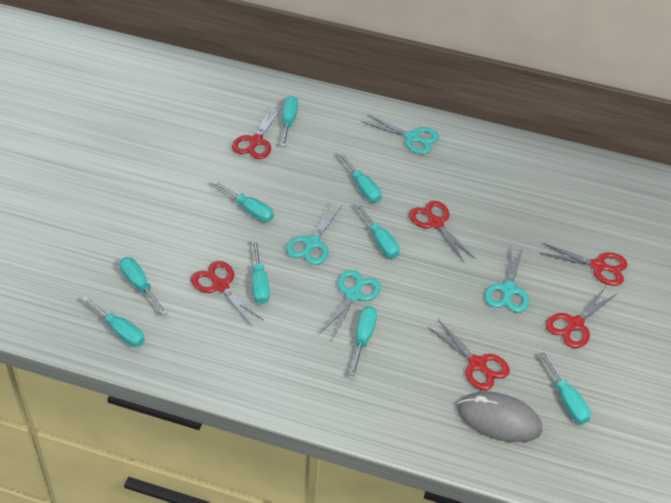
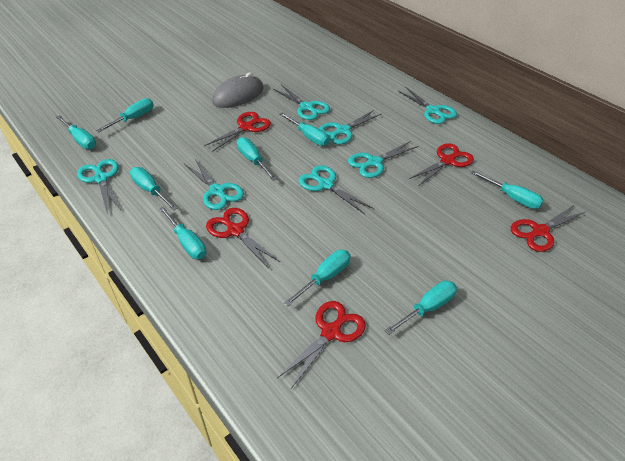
red scissors: [191,261,264,326] [232,107,282,159] [409,201,475,262] [428,319,510,390] [539,243,628,286] [546,288,617,348] = 6 -> [204,112,271,152] [206,208,280,269] [277,301,366,390] [409,143,474,186] [511,205,585,252] = 5
turquoise scissors: [286,203,342,265] [319,270,381,340] [362,114,439,154] [485,245,529,313] = 4 -> [77,159,121,212] [184,159,244,210] [273,85,330,120] [298,165,373,214] [319,110,381,144] [348,141,418,178] [398,87,457,124] = 7

